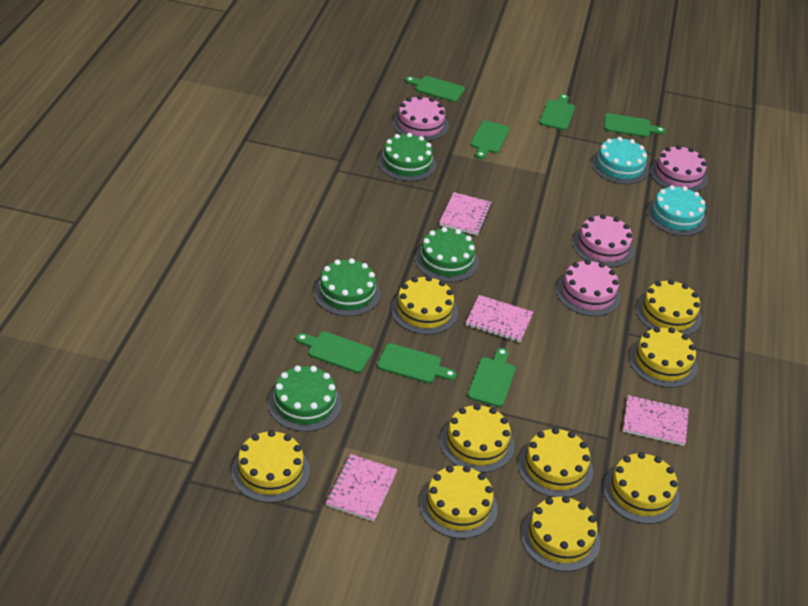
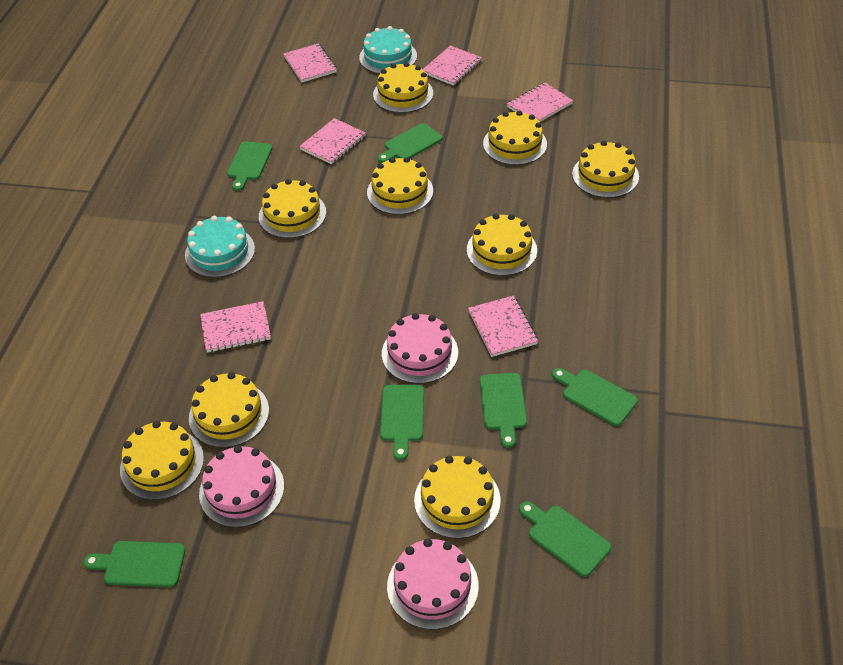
green cake: [268,365,342,432] [314,258,381,316] [378,133,436,181] [415,227,479,282] = 4 -> none = 0
pink cake: [393,95,449,141] [556,259,621,316] [572,214,634,267] [650,145,708,192] = 4 -> [199,445,284,527] [382,313,458,384] [387,538,479,630] = 3
pink notebook: [326,454,397,522] [439,192,492,236] [465,295,533,342] [623,395,689,446] = 4 -> [200,301,271,353] [283,43,337,83] [299,118,366,164] [423,45,482,86] [468,295,538,357] [507,82,573,122] = 6

